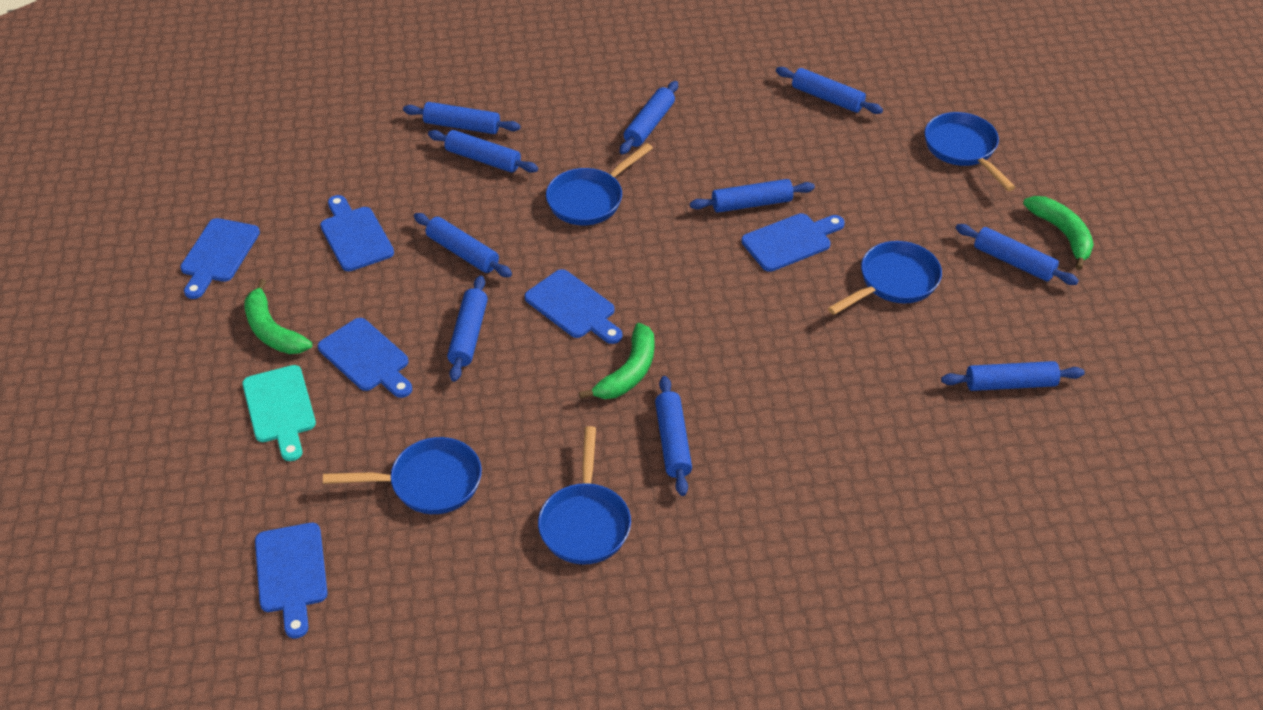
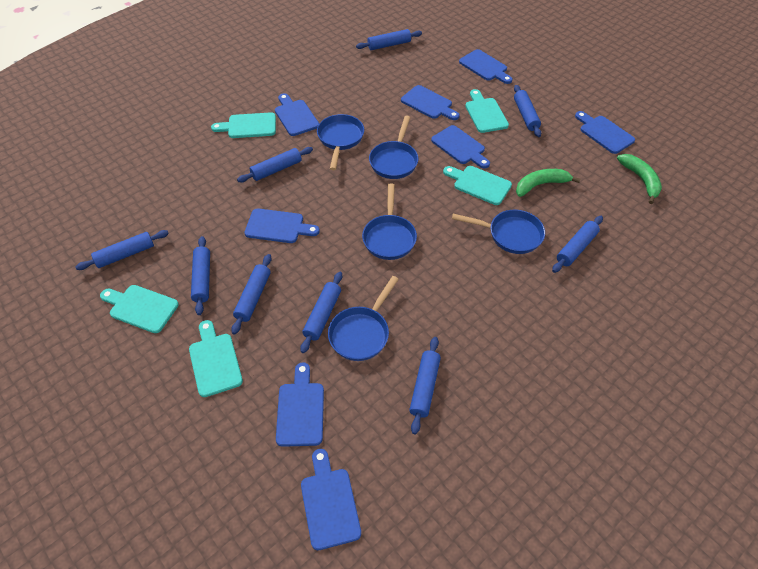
blue cutting board: [180,218,260,299] [255,523,328,638] [318,318,412,398] [320,195,394,271] [525,269,622,344] [741,213,845,272] = 6 -> [244,208,320,243] [275,93,319,136] [276,362,324,447] [301,449,361,550] [401,85,460,120] [431,125,490,168] [459,49,512,84] [575,111,635,154] = 8
blue rolling pin: [403,102,520,134] [414,213,512,277] [428,130,538,173] [447,275,488,382] [620,81,678,154] [655,376,692,496] [690,179,815,213] [776,67,883,114] [941,361,1085,391] [956,224,1079,285] = 10 -> [76,230,169,270] [191,236,210,315] [231,254,272,335] [237,147,313,182] [300,272,342,353] [356,29,422,50] [409,337,441,434] [514,85,541,137] [552,216,603,273] = 9
green banana: [244,279,312,354] [579,323,655,399] [1023,196,1094,270] = 3 -> [516,169,581,197] [617,154,662,204] = 2
turquoise cutting board: [242,365,316,461] = 1 -> [100,285,179,333] [189,320,243,397] [211,112,276,138] [443,166,512,205] [465,89,509,133] = 5

